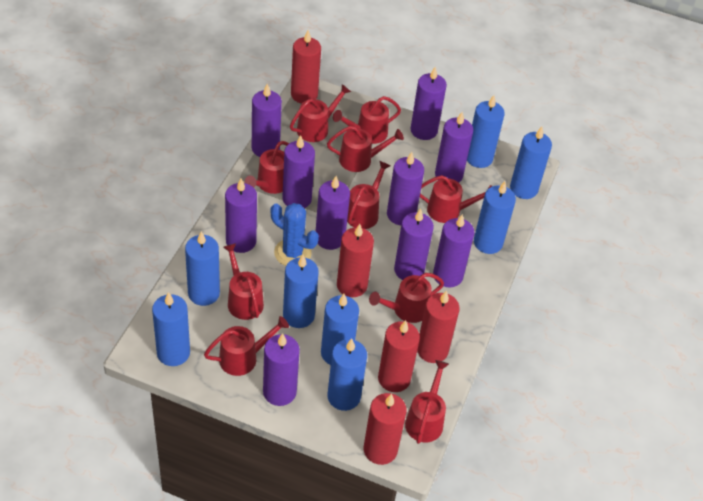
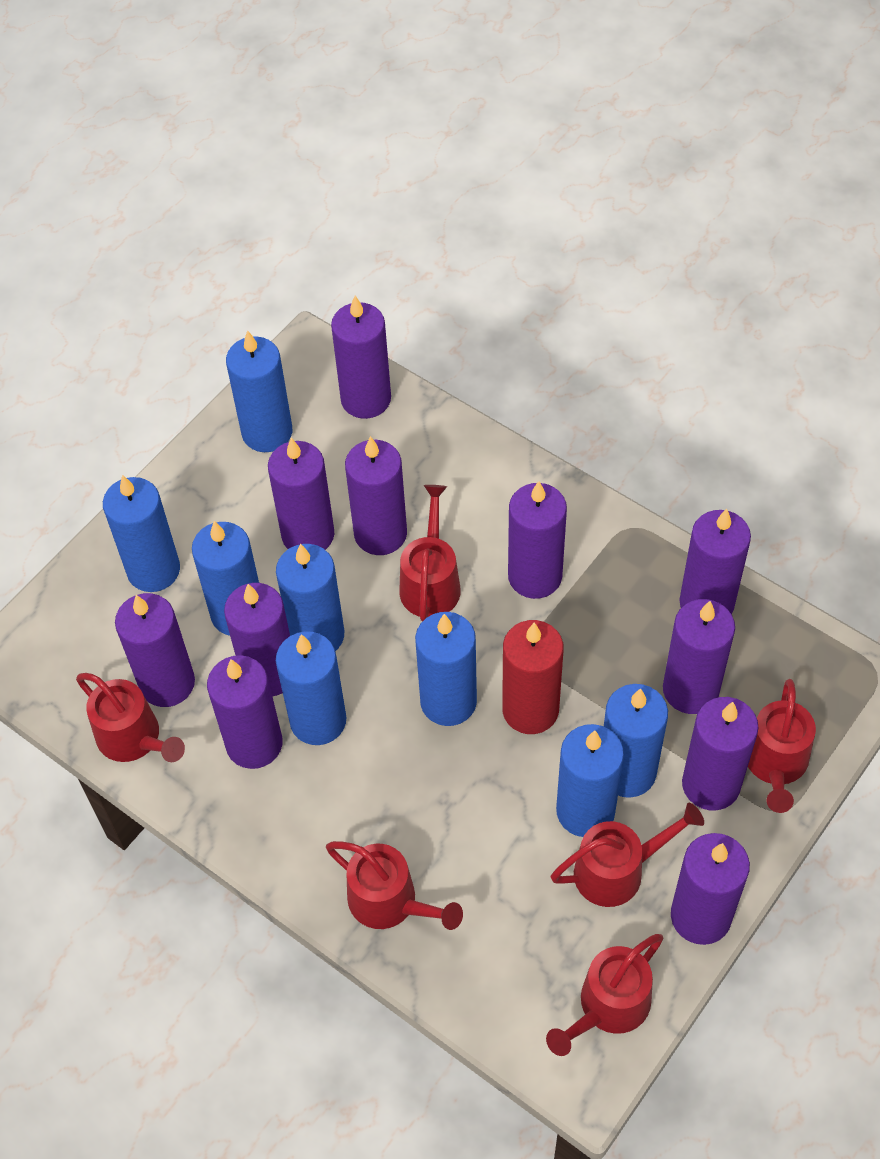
blue cactus: [271,203,319,266] = 1 -> none = 0
purple candle: [225,179,257,253] [252,84,282,157] [263,333,300,406] [282,135,315,208] [316,176,350,250] [387,152,424,225] [394,209,434,280] [410,67,447,140] [433,214,474,287] [435,112,473,183] = 10 -> [115,593,195,707] [207,655,283,769] [224,583,290,696] [268,438,334,550] [331,296,391,419] [345,436,407,555] [508,481,567,599] [663,599,735,714] [671,833,750,945] [679,509,751,614] [682,697,758,810] = 11
red candle: [291,30,321,103] [337,224,374,297] [364,393,407,465] [378,320,420,392] [417,290,460,363] = 5 -> [502,620,564,734] = 1
red watering can: [204,316,289,376] [223,243,264,320] [244,141,289,194] [290,84,351,142] [327,126,404,172] [333,96,401,144] [347,161,390,229] [369,273,444,323] [405,360,449,444] [420,175,492,223] = 10 -> [76,673,185,762] [326,841,463,930] [399,485,461,622] [546,934,663,1056] [551,803,704,907] [748,679,816,813] = 6

